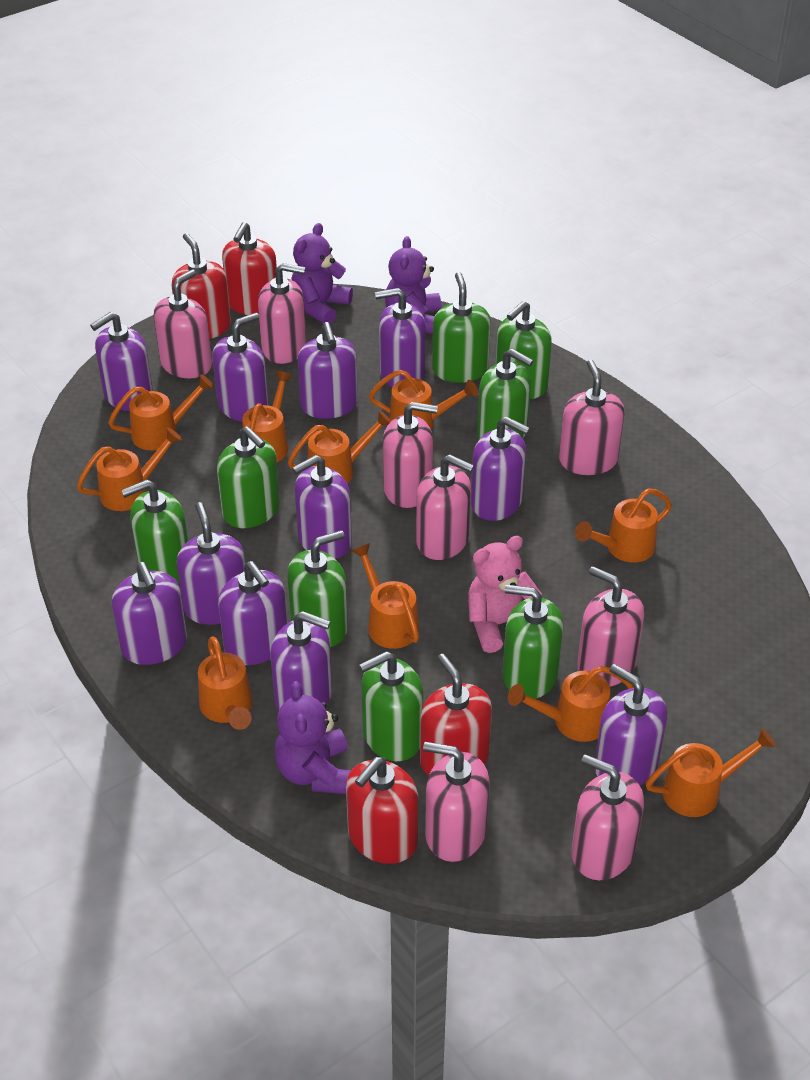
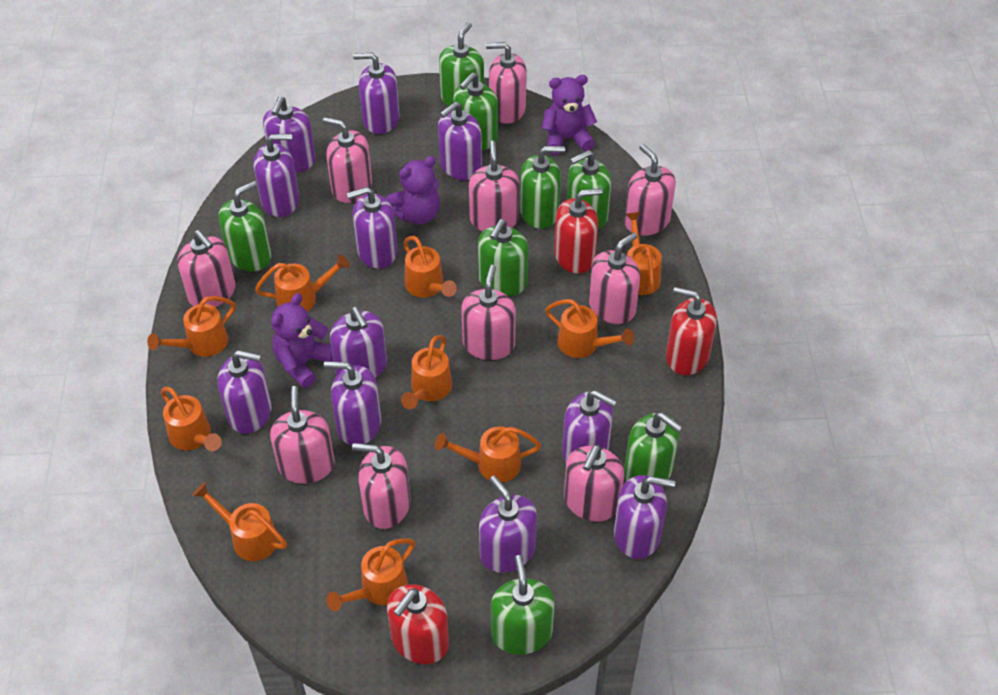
pink soap dispenser: [154,270,212,378] [258,263,306,364] [383,402,438,508] [416,454,474,560] [423,742,490,862] [559,360,625,475] [571,755,644,880] [577,566,644,687] = 8 -> [177,230,236,307] [270,386,335,484] [323,117,372,203] [352,443,410,529] [461,265,516,360] [469,140,519,231] [486,42,527,124] [564,445,624,521] [589,232,640,324] [624,144,676,236] = 10
pink teddy bear: [468,536,542,653] = 1 -> none = 0
red soap dispenser: [172,233,231,339] [222,222,277,315] [346,757,418,864] [420,654,492,776] = 4 -> [387,584,449,664] [554,188,603,273] [666,287,717,375] = 3

